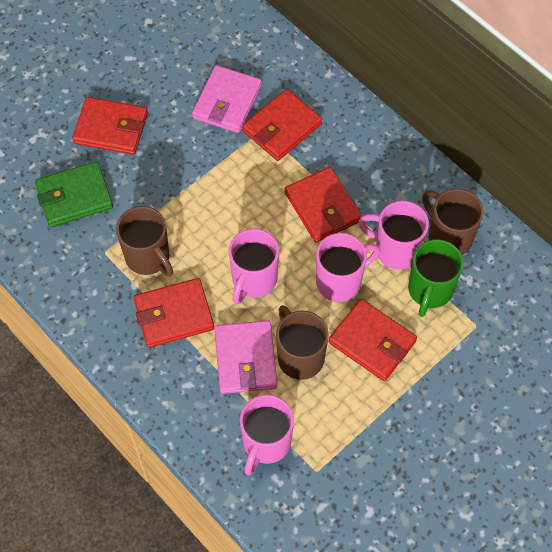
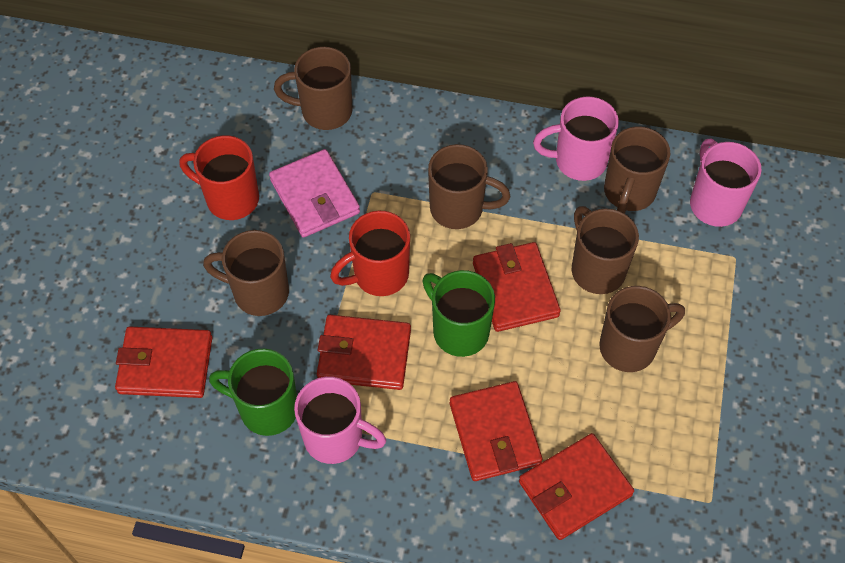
brown mug: [116,206,173,276] [276,305,329,380] [422,189,483,255] = 3 -> [203,230,289,316] [274,47,352,130] [428,144,510,229] [572,206,639,294] [599,286,685,372] [604,126,670,214] = 6
green mug: [408,239,464,317] = 1 -> [209,349,297,436] [422,270,495,357] = 2
green wallet: [35,161,113,227] = 1 -> none = 0
pink mug: [229,229,279,305] [240,395,294,475] [316,233,380,302] [358,201,429,270] = 4 -> [294,377,386,464] [533,96,619,181] [690,139,762,227] = 3
pink wallet: [192,65,262,133] [214,320,277,394] = 2 -> [269,149,360,238] = 1
red mug: none = 0 -> [179,135,259,220] [330,211,410,296] = 2

